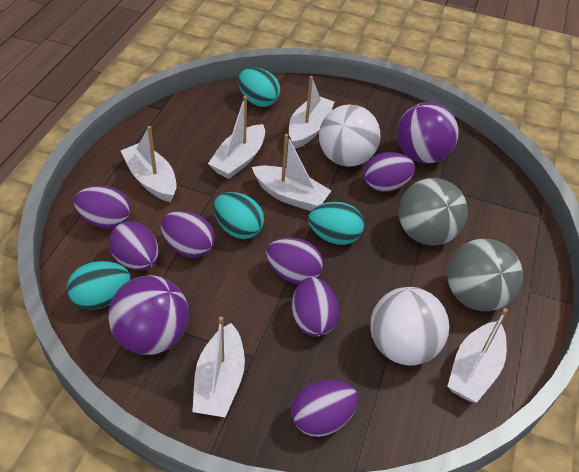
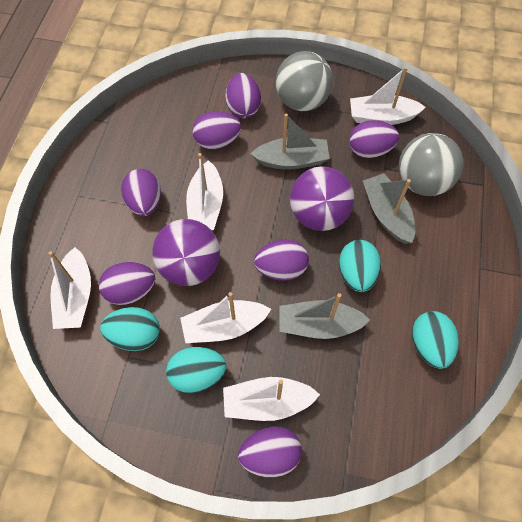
grey boat: none = 0 -> [251,113,330,170] [280,293,370,339] [363,173,415,244] = 3
white ball: [319,104,380,167] [370,287,449,366] = 2 -> none = 0
white boat: [121,126,177,202] [192,316,245,417] [208,96,265,179] [252,134,331,211] [289,76,335,149] [447,308,508,403] = 6 -> [48,247,91,329] [180,292,271,343] [186,153,223,230] [223,377,320,421] [350,67,426,125] = 5

